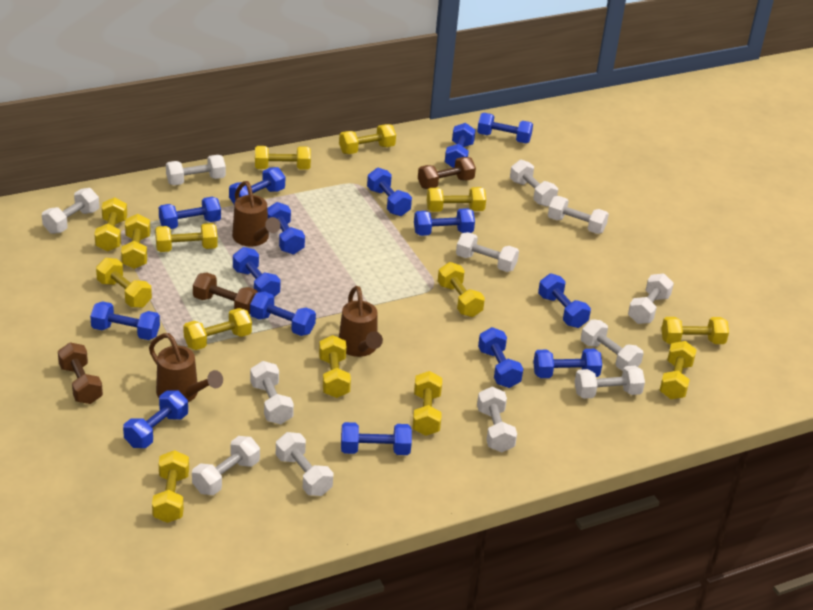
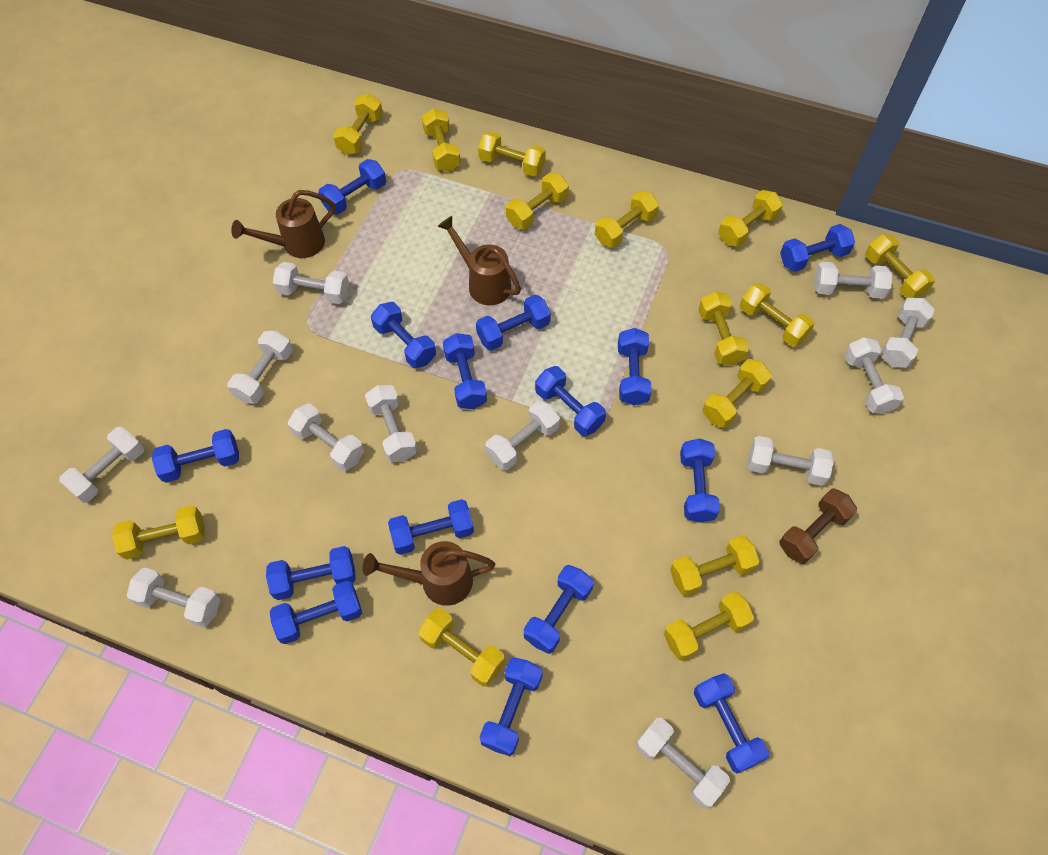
brown dumbbell: [58,342,103,404] [193,273,258,314] [418,157,476,189] = 3 -> [779,489,857,564] = 1

